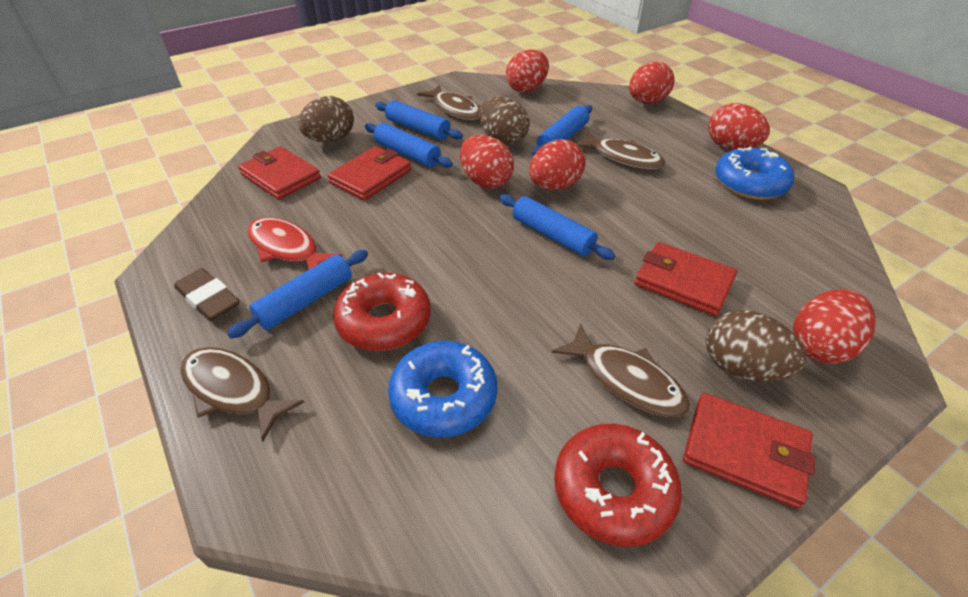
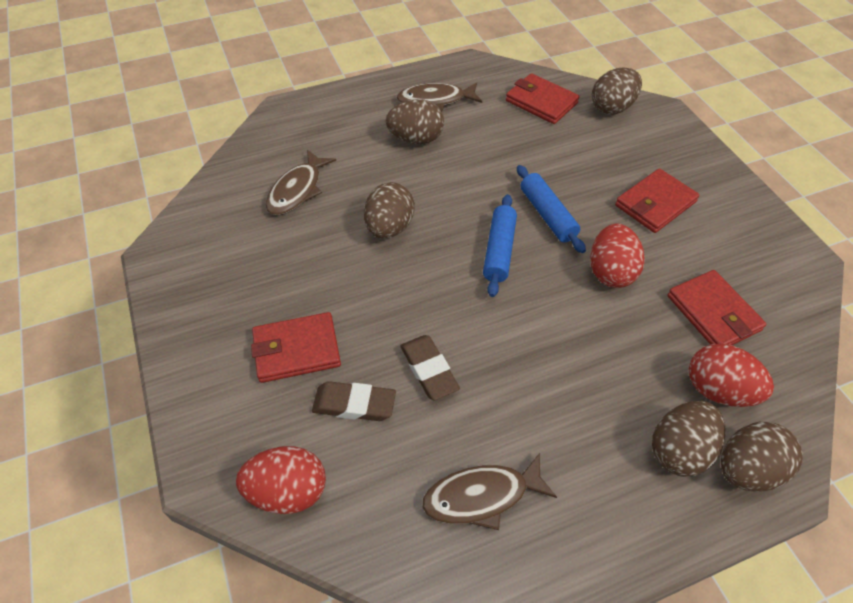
blue donut: [388,341,497,437] [715,146,794,200] = 2 -> none = 0
blue rolling pin: [227,250,368,338] [365,123,453,168] [375,100,463,140] [499,194,615,260] [532,105,592,156] = 5 -> [483,194,517,297] [517,165,586,253] = 2
brown egg: [298,96,354,142] [479,96,529,145] [706,310,807,382] = 3 -> [364,182,415,239] [386,99,444,144] [592,67,642,115] [652,401,726,477] [721,422,803,492] = 5
brown eraser: [174,268,240,321] = 1 -> [312,381,396,421] [400,335,460,400] = 2
brown fish: [181,347,304,442] [417,85,480,120] [552,324,690,417] [575,131,666,170] = 4 -> [265,150,336,215] [397,82,482,112] [422,453,557,530] = 3
red donut: [333,272,431,351] [554,424,682,547] = 2 -> none = 0
red egg: [460,135,514,188] [506,50,549,93] [529,139,585,190] [629,61,675,104] [708,103,770,150] [793,289,876,364] = 6 -> [236,446,326,514] [590,224,645,288] [689,344,774,407] = 3
red fish: [247,217,343,270] = 1 -> none = 0

